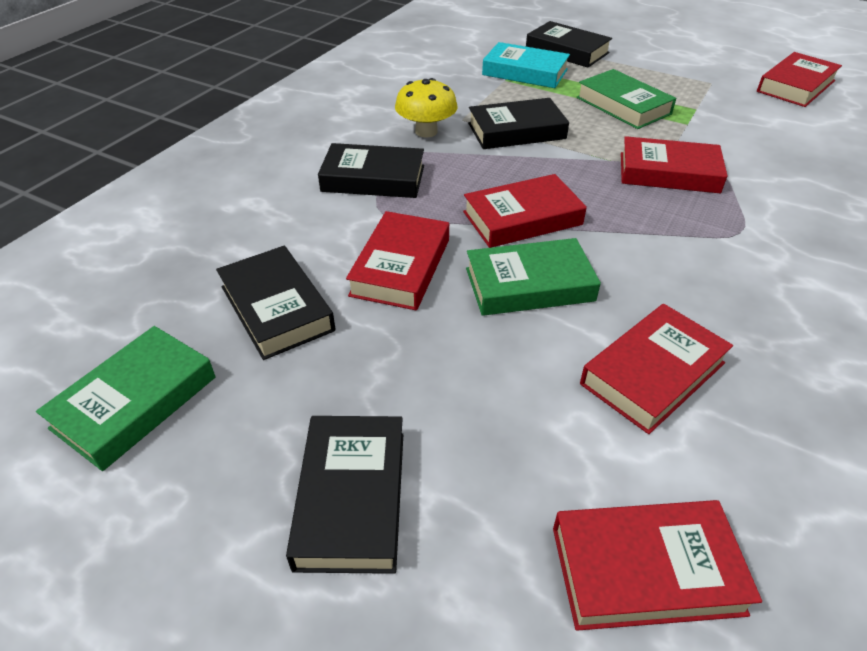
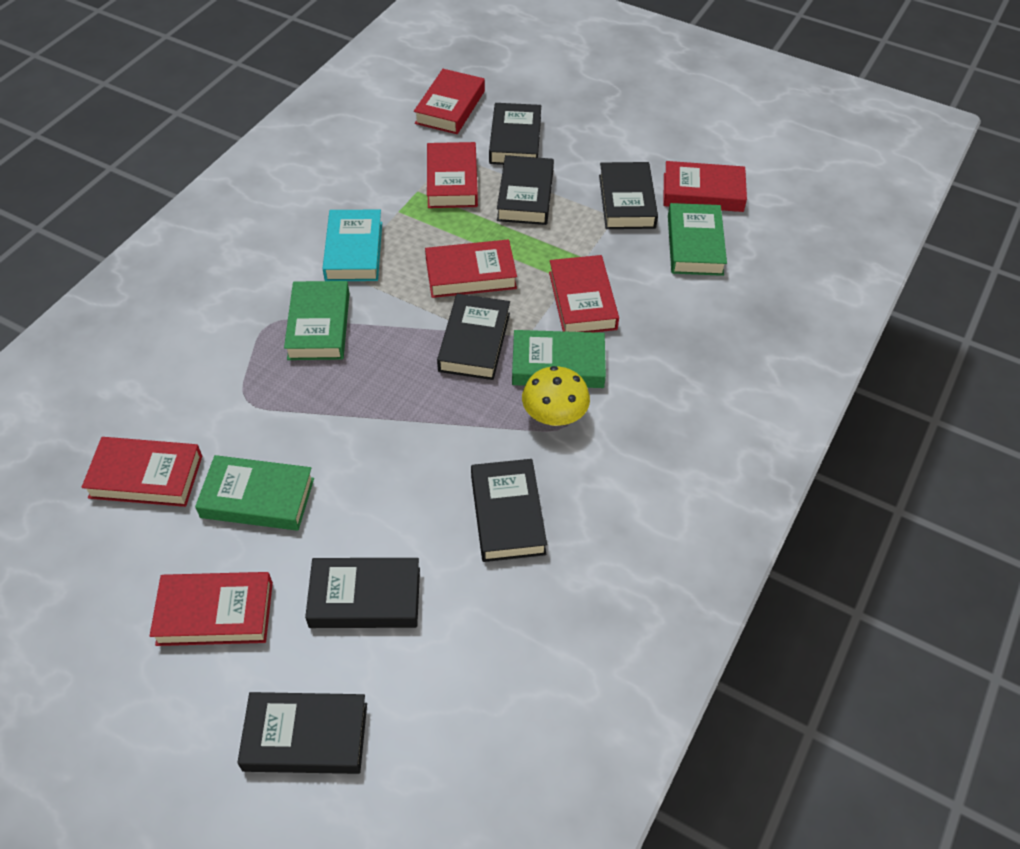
black book: [216,246,335,360] [286,416,403,574] [318,143,424,198] [468,98,569,149] [526,21,612,68] = 5 -> [237,692,367,774] [305,558,420,628] [437,294,510,380] [471,459,547,562] [489,103,541,165] [497,155,554,225] [599,162,658,229] = 7
green book: [36,326,216,471] [466,238,601,316] [577,69,676,129] = 3 -> [195,455,314,531] [284,281,350,360] [512,330,606,388] [668,203,727,276] = 4
red book: [346,211,449,310] [463,174,587,248] [553,500,762,631] [580,304,733,434] [621,136,728,193] [757,52,842,107] = 6 -> [82,437,202,507] [150,572,273,646] [414,69,485,134] [425,239,517,298] [427,142,478,208] [549,255,619,332] [663,161,747,212] = 7

